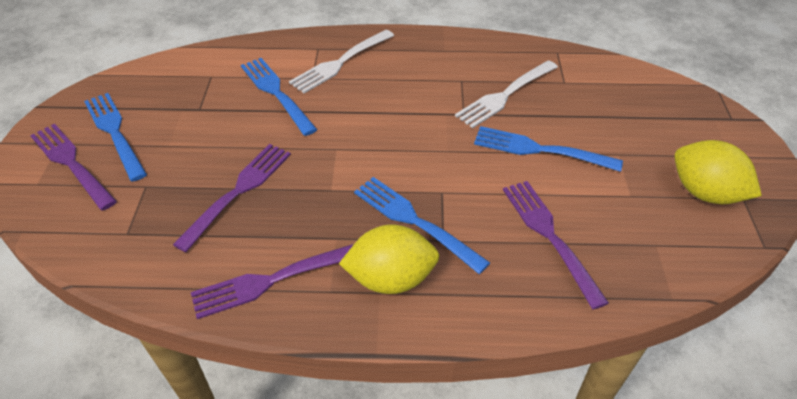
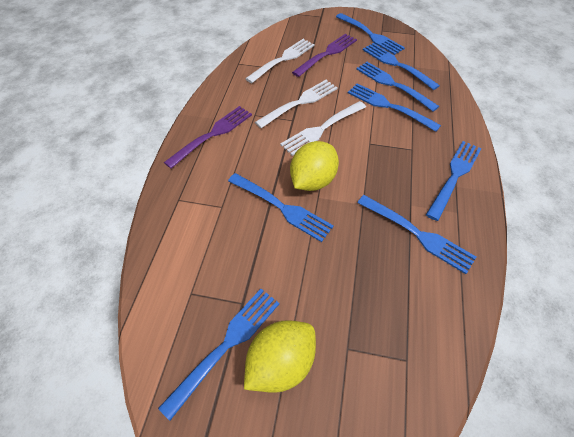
blue fork: [84,93,147,182] [241,58,317,136] [354,177,490,274] [474,126,623,172] = 4 -> [158,289,280,421] [228,173,334,242] [336,13,405,55] [348,83,441,132] [356,62,439,111] [357,195,476,274] [363,43,440,90] [426,141,482,221] = 8
purple fork: [30,124,117,210] [173,144,291,252] [191,244,354,319] [503,181,609,310] = 4 -> [164,106,252,169] [292,34,357,77] = 2
white fork: [289,30,394,93] [455,60,558,128] = 2 -> [245,39,315,83] [255,80,338,128] [280,101,366,156] = 3

